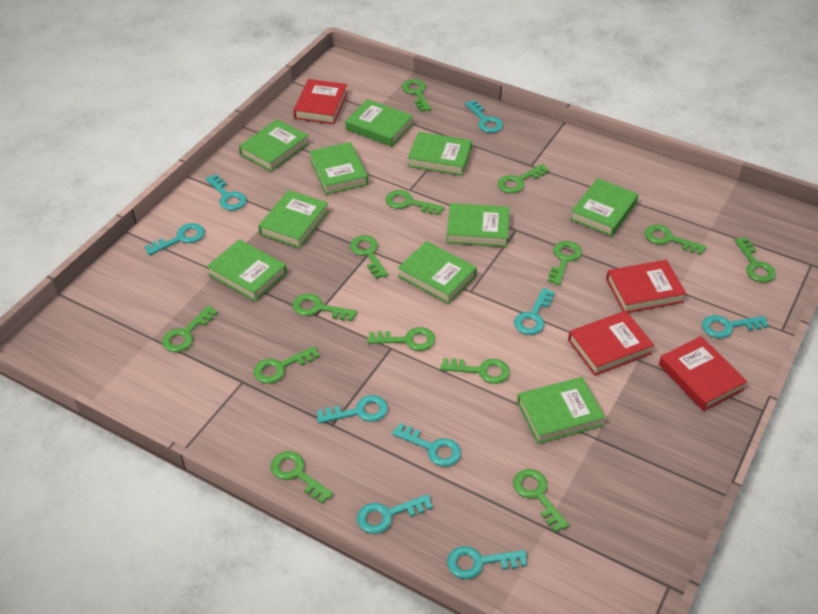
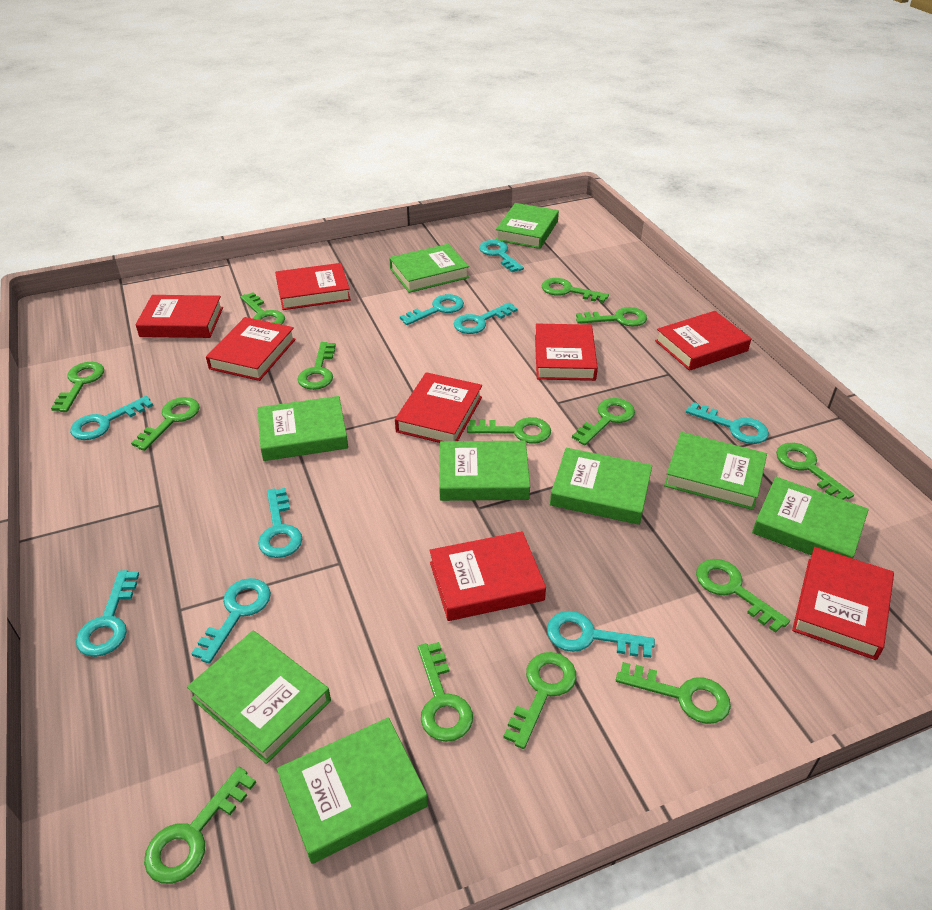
green book: [207,239,287,302] [239,119,309,172] [258,190,329,249] [309,142,368,195] [345,99,413,147] [398,241,477,304] [408,132,472,176] [446,203,510,247] [517,377,605,444] [570,178,638,237] = 10 -> [187,630,331,764] [257,396,348,461] [277,717,428,864] [389,244,469,293] [439,441,530,501] [495,203,559,249] [550,448,652,525] [664,432,767,510] [752,477,869,558] = 9
red book: [293,79,348,124] [568,311,654,376] [606,260,686,313] [659,336,747,411] = 4 -> [135,295,223,338] [206,317,296,381] [275,263,351,310] [395,372,482,443] [429,531,546,621] [535,324,598,381] [655,311,751,371] [792,547,894,660] = 8

